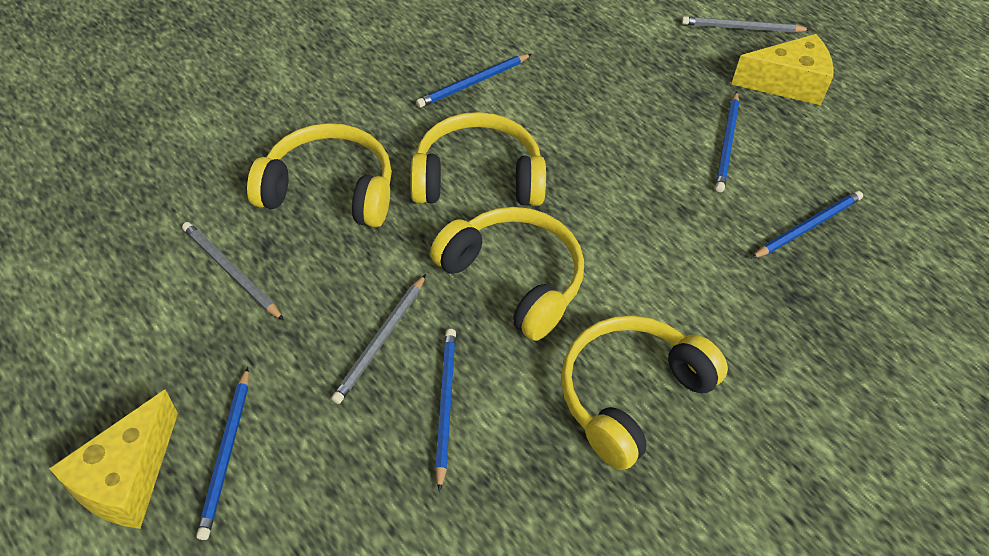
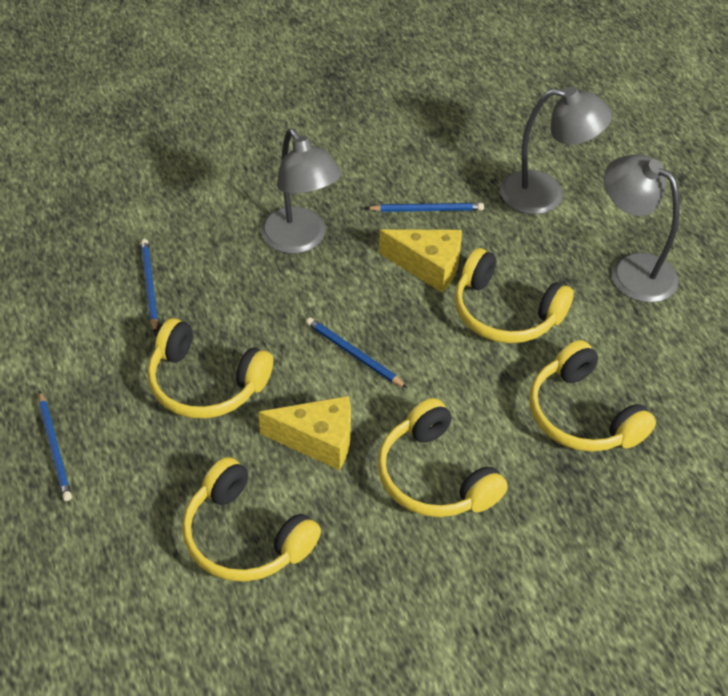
blue pencil: [196,367,249,540] [416,54,532,108] [435,329,456,492] [715,91,739,192] [751,191,863,259] = 5 -> [39,391,72,501] [141,239,158,333] [306,317,407,388] [366,203,484,212] = 4
grey lamp: none = 0 -> [261,129,341,254] [500,86,612,214] [604,155,680,303] = 3
grey pencil: [182,222,284,321] [331,274,426,404] [682,16,811,33] = 3 -> none = 0
yellow headphones: [247,123,392,227] [411,112,546,206] [430,207,584,341] [561,316,728,470] = 4 -> [147,318,273,419] [182,457,321,582] [378,398,508,517] [454,248,574,343] [529,340,656,452] = 5

